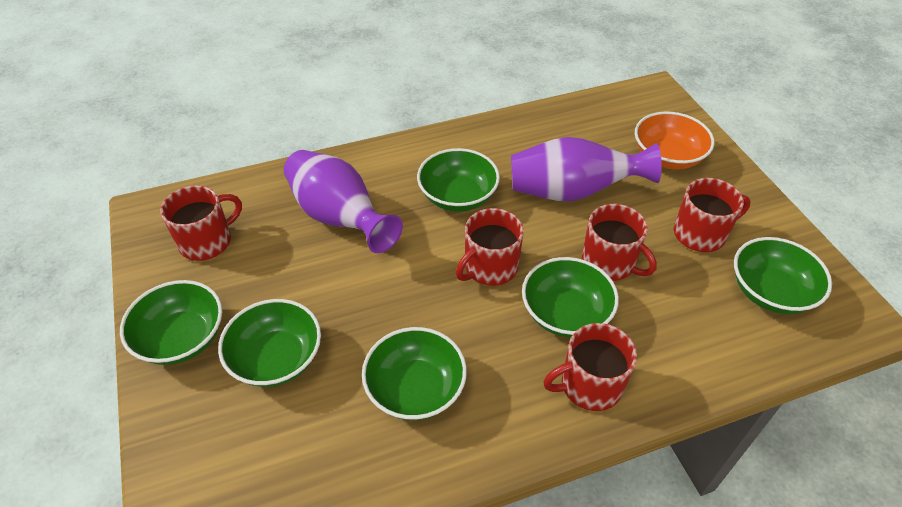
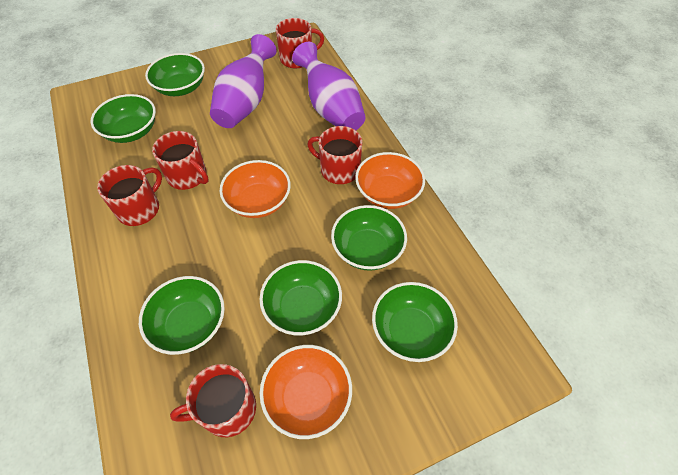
orange bowl: [635,112,715,169] = 1 -> [220,160,291,218] [260,345,352,439] [355,152,425,209] = 3

